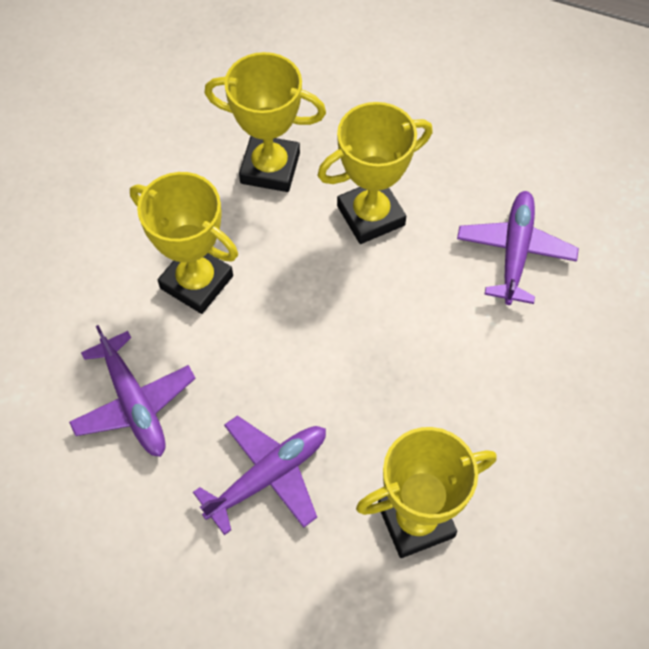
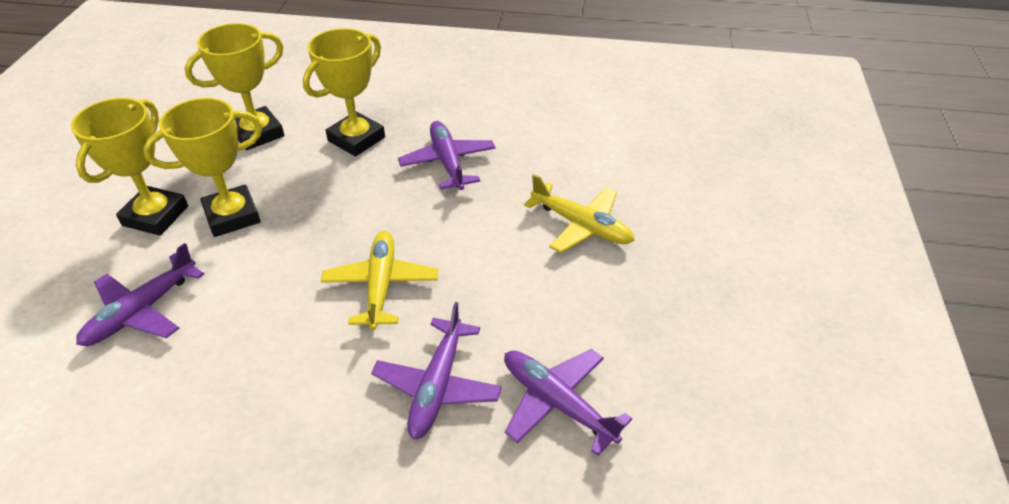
purple plane: [69,325,196,457] [193,415,326,535] [457,191,579,305] = 3 -> [76,243,204,346] [371,302,502,440] [398,121,496,190] [504,349,632,456] = 4
yellow plane: none = 0 -> [321,231,438,330] [524,174,635,253] = 2

